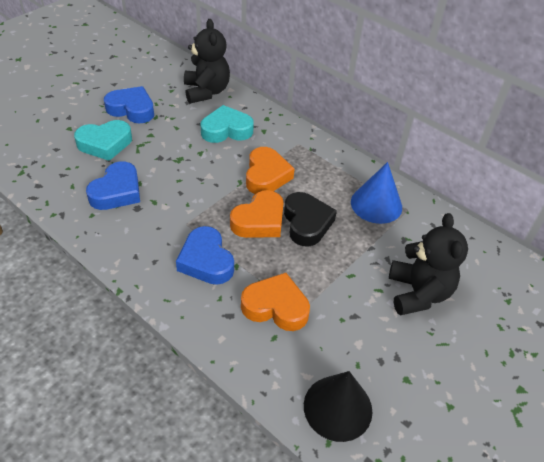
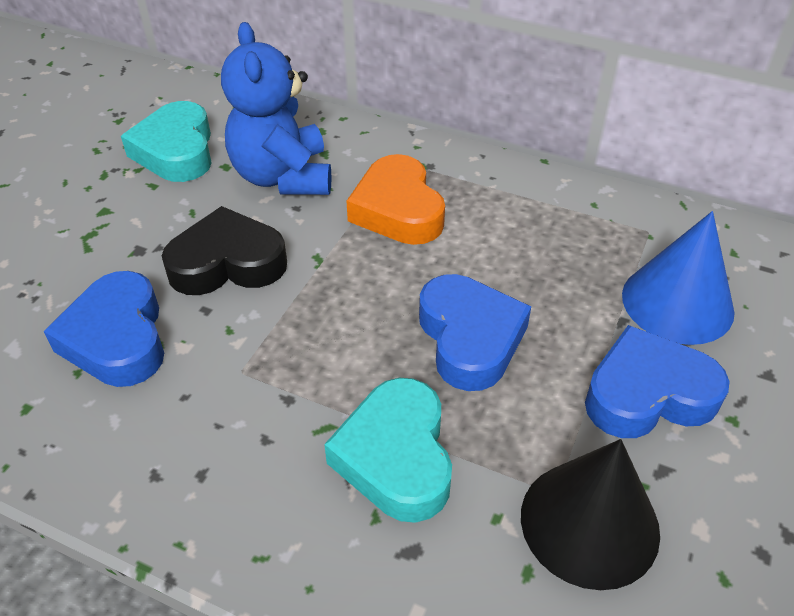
black teddy bear: [184,19,230,104] [389,213,468,316] = 2 -> none = 0
blue teddy bear: none = 0 -> [221,22,331,195] = 1
orange heart: [230,190,284,238] [241,273,310,331] [246,147,295,194] = 3 -> [347,154,445,245] = 1

